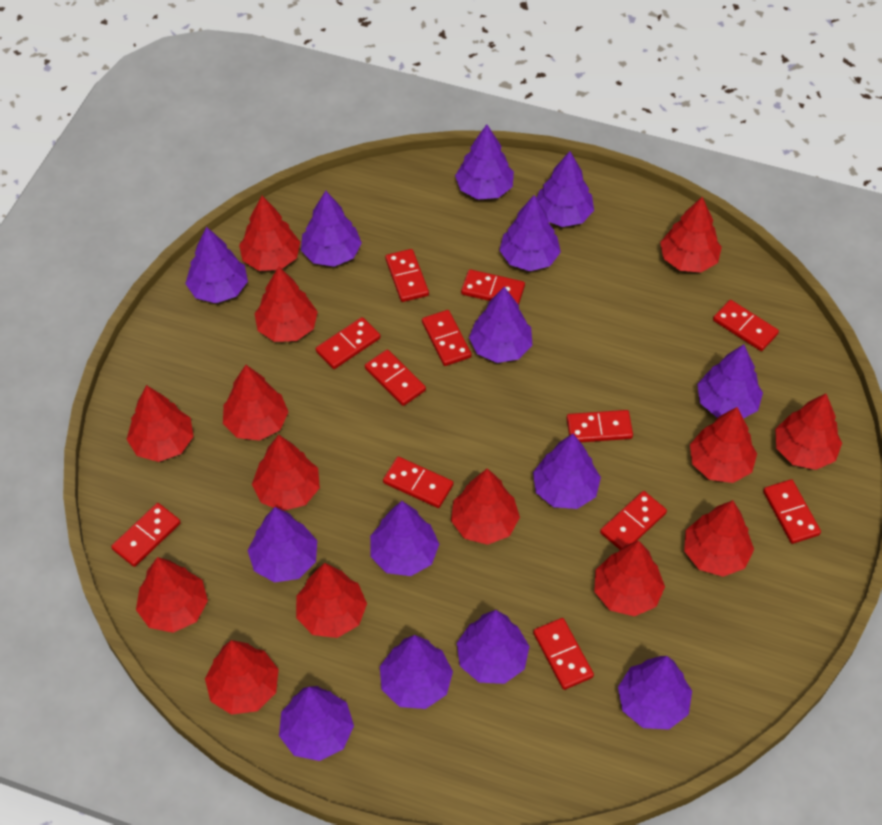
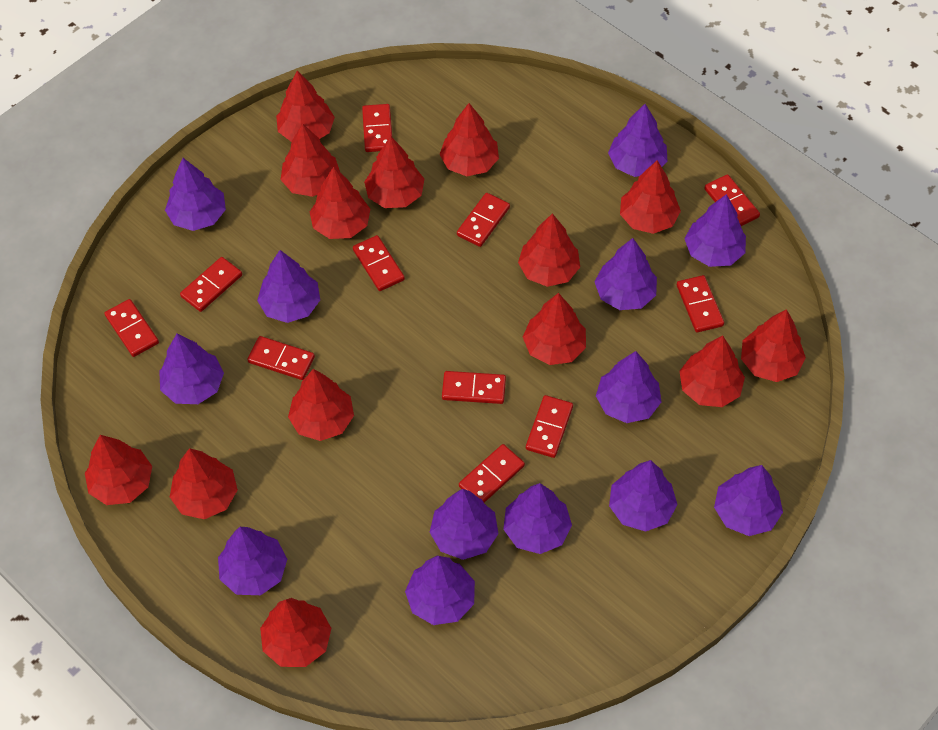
purple tree: [185,227,248,303] [248,507,317,583] [279,686,354,761] [301,191,362,267] [370,501,439,576] [380,635,453,709] [455,124,514,200] [457,610,530,684] [469,287,532,363] [500,195,561,271] [533,434,601,509] [537,151,594,227] [618,656,692,730] [697,344,763,419] = 14 -> [159,334,224,404] [165,158,226,231] [218,527,287,595] [257,250,320,323] [405,556,475,625] [430,489,499,560] [503,483,572,554] [595,238,657,310] [596,351,661,423] [608,104,668,177] [609,460,678,532] [685,194,746,267] [714,465,783,536] = 13
red domino: [111,503,181,567] [316,317,380,369] [365,350,426,406] [383,457,453,508] [385,249,429,302] [422,310,472,366] [461,269,525,305] [533,618,594,690] [567,410,633,442] [600,491,667,550] [713,300,779,351] [763,479,821,544] = 12 -> [104,299,159,357] [180,257,242,312] [247,336,315,380] [353,235,405,291] [362,104,392,152] [442,371,506,404] [457,193,510,247] [459,444,525,503] [526,395,573,458] [677,275,724,332] [704,174,760,226] = 11

